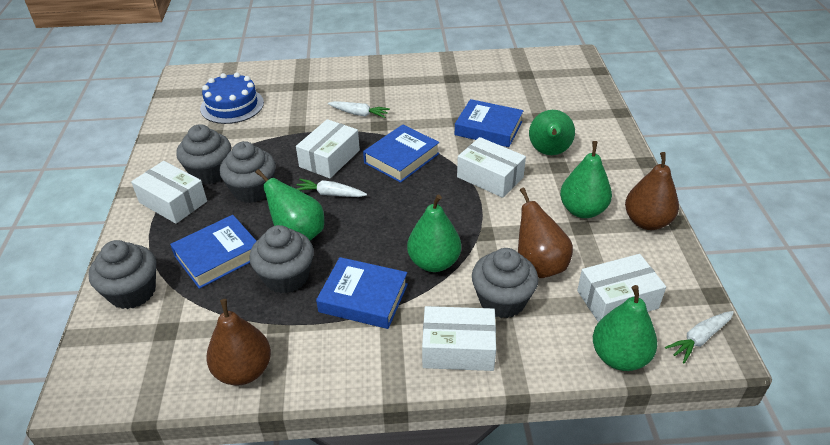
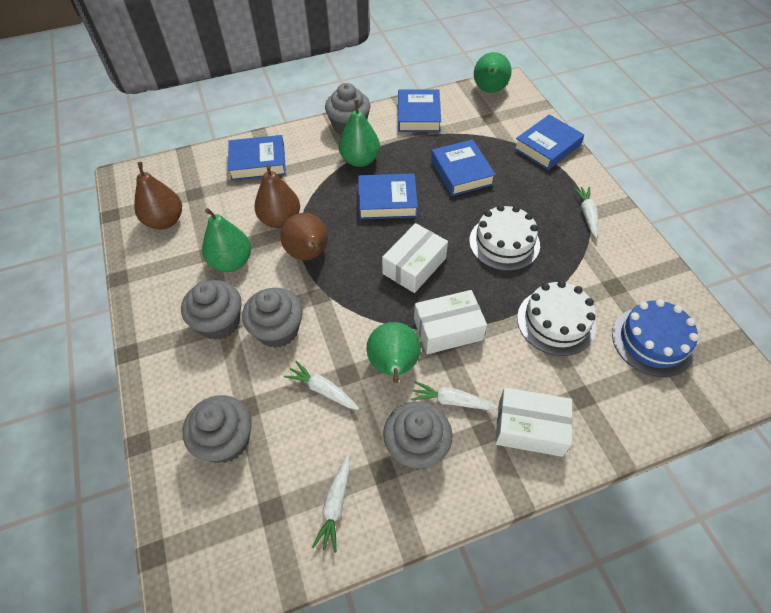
blue book: [170,215,256,289] [316,257,408,329] [363,124,439,183] [455,99,524,147] = 4 -> [228,135,286,181] [358,174,418,219] [398,89,441,132] [431,140,496,196] [514,114,584,170] = 5
green pear: [255,169,324,240] [407,195,461,272] [529,110,575,155] [560,141,612,218] [593,285,657,371] = 5 -> [202,208,251,272] [339,100,380,167] [367,322,421,383] [474,52,512,93] = 4
white box: [131,161,207,224] [296,119,360,178] [422,306,496,371] [457,137,526,198] [577,254,666,322] = 5 -> [382,223,448,293] [414,290,487,354] [495,387,573,457] = 3
white cake: none = 0 -> [469,205,540,271] [517,280,596,356] = 2
white carrot: [296,179,367,197] [328,101,390,118] [665,311,734,363] = 3 -> [284,361,359,410] [312,455,350,553] [411,381,497,410] [573,187,598,238] = 4

